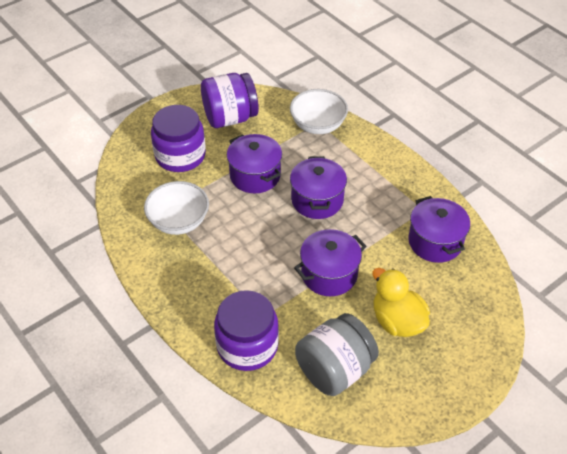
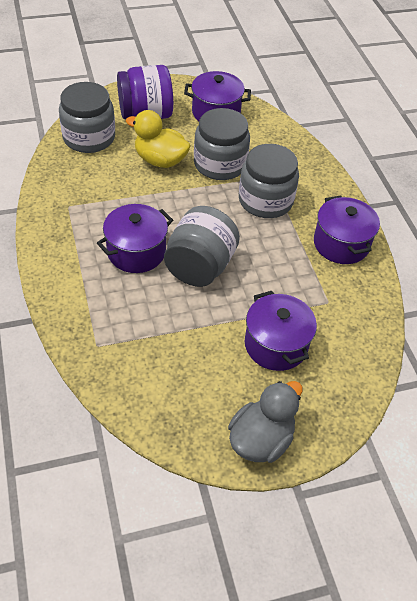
grey duck: none = 0 -> [228,381,303,463] = 1
grey jar: [295,313,379,396] = 1 -> [59,82,115,153] [164,206,240,287] [194,108,250,180] [239,144,299,218] = 4
purple jar: [151,105,206,172] [201,73,259,128] [214,290,279,371] = 3 -> [117,65,173,119] = 1
white bowl: [144,181,209,235] [290,89,348,134] = 2 -> none = 0

